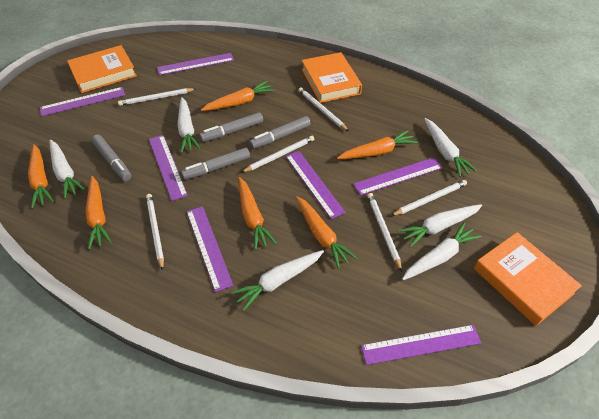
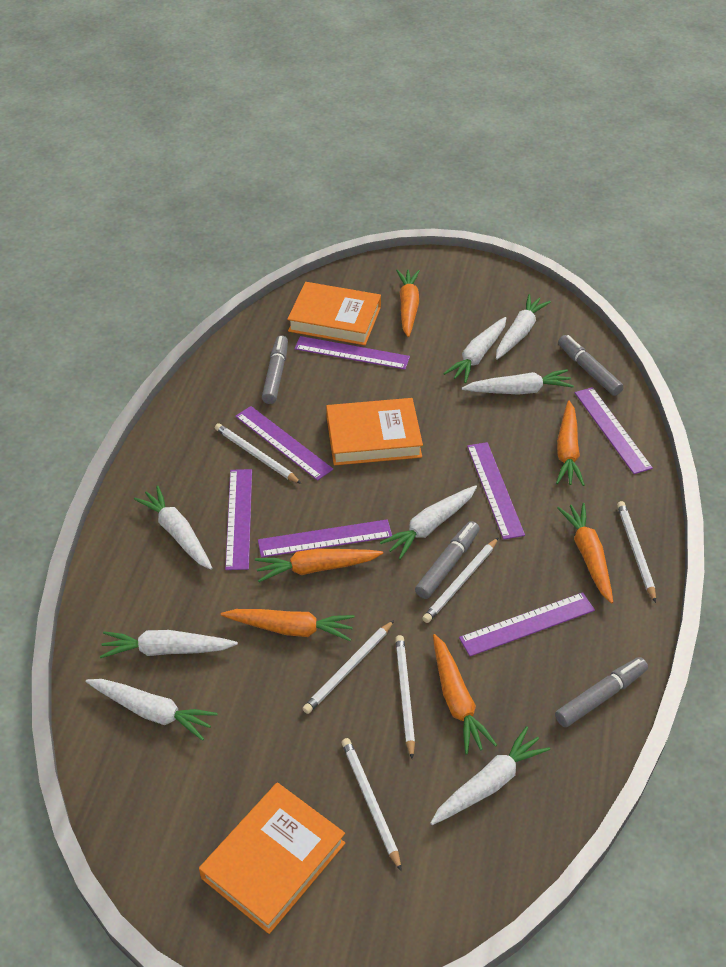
white carrot: [50,140,86,199] [177,97,200,153] [231,250,324,311] [398,204,482,248] [402,222,482,280] [424,118,477,177] = 6 -> [86,679,218,741] [100,630,238,658] [134,486,212,570] [380,485,477,560] [430,726,550,825] [443,317,506,383] [462,369,574,395] [496,294,551,360] = 8

